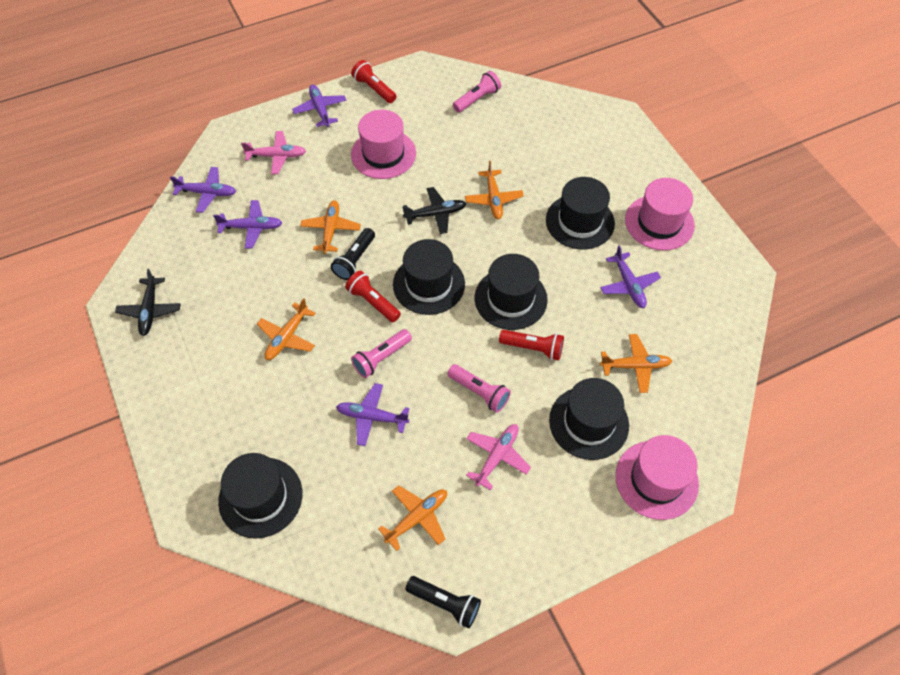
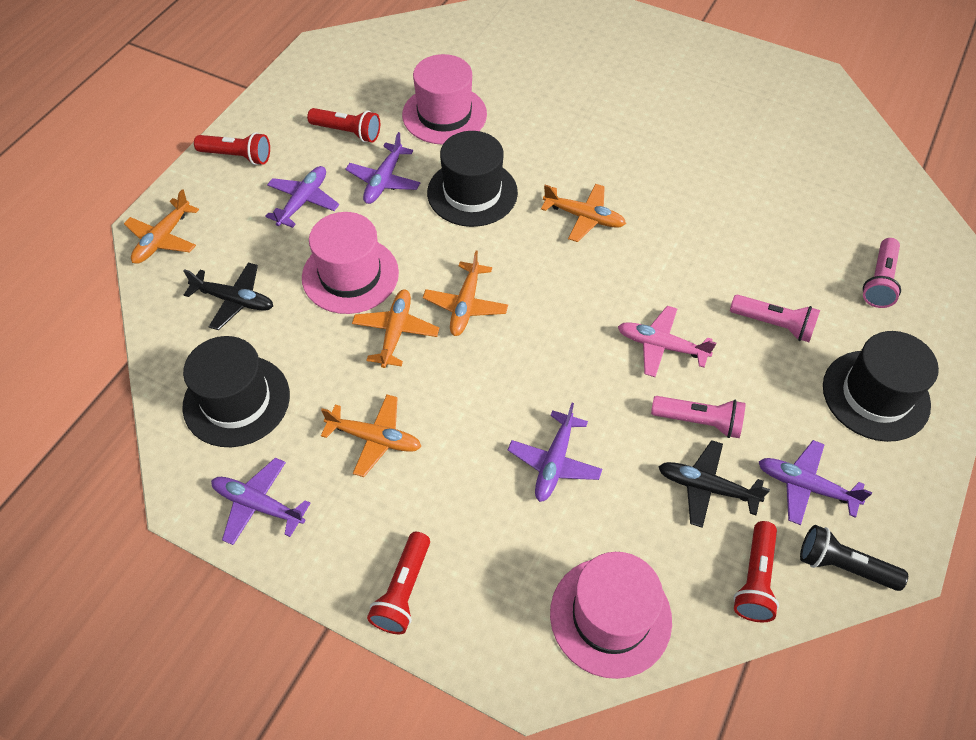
black flashlight: [331,228,375,280] [405,576,481,629] = 2 -> [800,525,908,591] = 1
black hat: [218,453,302,539] [393,239,465,315] [475,254,548,330] [546,177,615,249] [549,378,629,460] = 5 -> [182,336,290,447] [427,131,518,227] [823,331,939,442] = 3
pink plane: [241,131,306,174] [466,424,531,491] = 2 -> [618,306,716,377] = 1
red flashlight: [345,271,401,322] [351,60,396,103] [499,330,564,360] = 3 -> [194,132,270,165] [307,108,380,143] [367,532,430,634] [733,521,779,622] = 4

